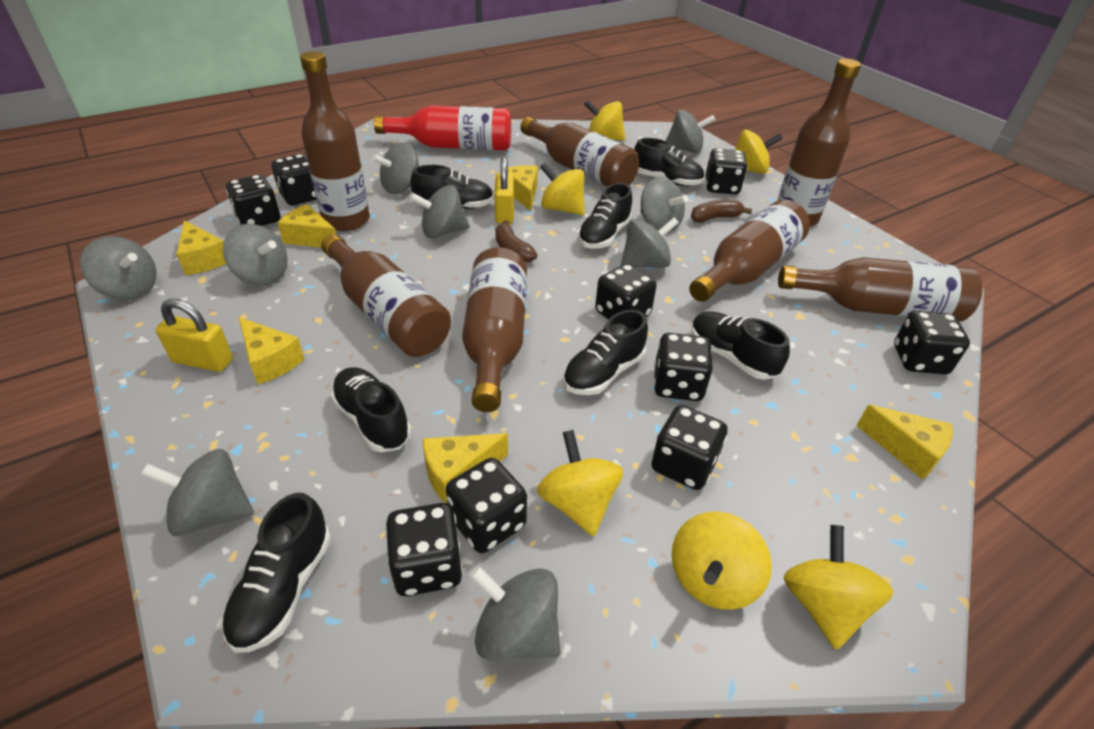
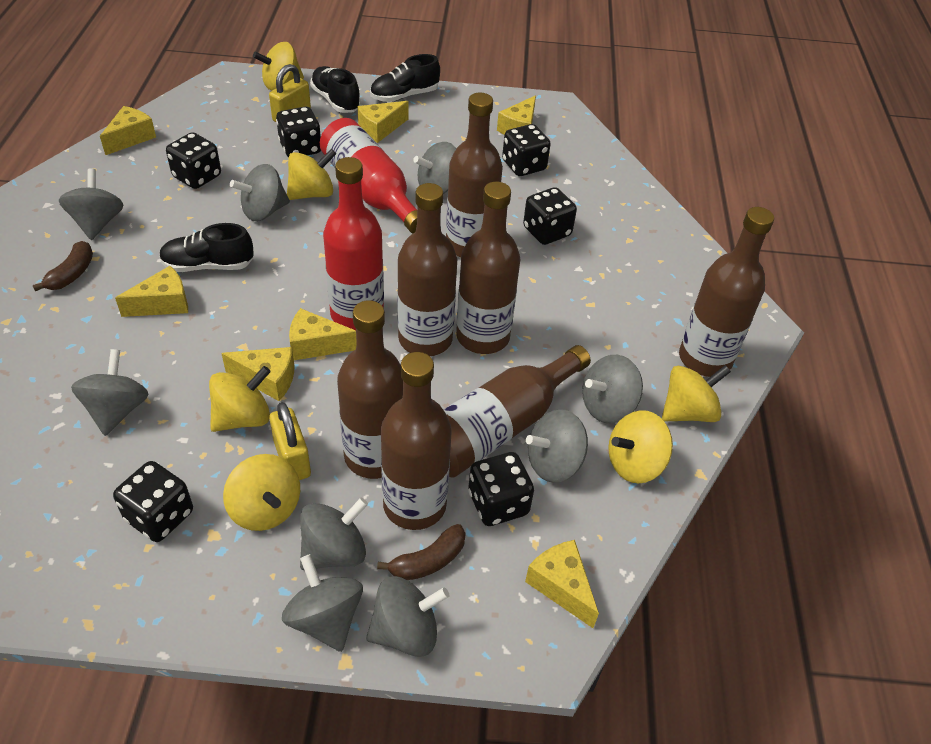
black dice: [226,175,280,226] [271,154,316,205] [385,503,463,596] [445,458,527,553] [595,264,657,320] [651,405,727,490] [654,333,713,401] [705,148,747,195] [894,311,970,374] = 9 -> [113,461,193,542] [166,132,221,189] [276,107,321,157] [468,452,534,526] [502,124,551,176] [523,187,577,245] = 6
black shoe: [222,493,331,653] [330,367,411,452] [410,165,494,209] [563,310,648,395] [578,183,632,249] [634,138,704,186] [691,311,790,380] = 7 -> [159,223,254,272] [310,66,361,113] [370,54,440,102] = 3
red bottle: [374,105,511,150] = 1 -> [320,118,417,233] [323,157,384,330] = 2
yellow cheese: [176,220,226,275] [239,317,304,384] [278,204,336,248] [423,433,508,503] [508,165,538,211] [856,405,953,479] = 6 -> [100,106,156,155] [115,266,188,317] [221,347,294,401] [289,308,356,360] [357,101,408,143] [497,95,536,135] [525,540,599,628] = 7

